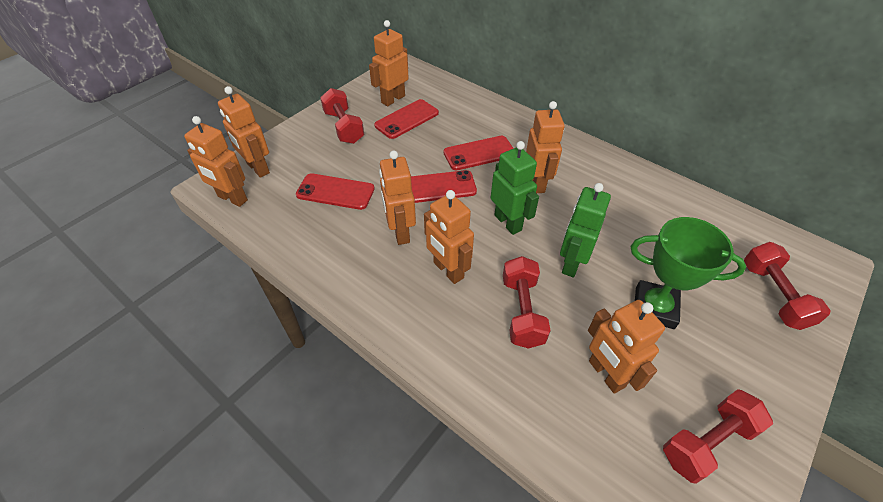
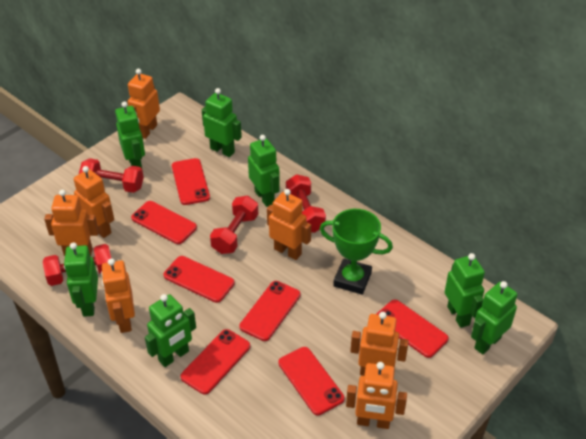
green robot: [491,141,539,235] [560,183,611,277] = 2 -> [64,242,98,317] [115,101,145,168] [145,294,196,367] [202,88,242,157] [248,135,280,207] [445,253,485,328] [471,281,517,354] = 7
red phone: [296,173,375,210] [374,99,439,139] [411,170,477,203] [443,136,514,170] = 4 -> [131,201,197,244] [164,256,235,303] [172,158,210,205] [180,329,250,395] [239,281,301,341] [278,347,345,415] [377,299,449,358] = 7

